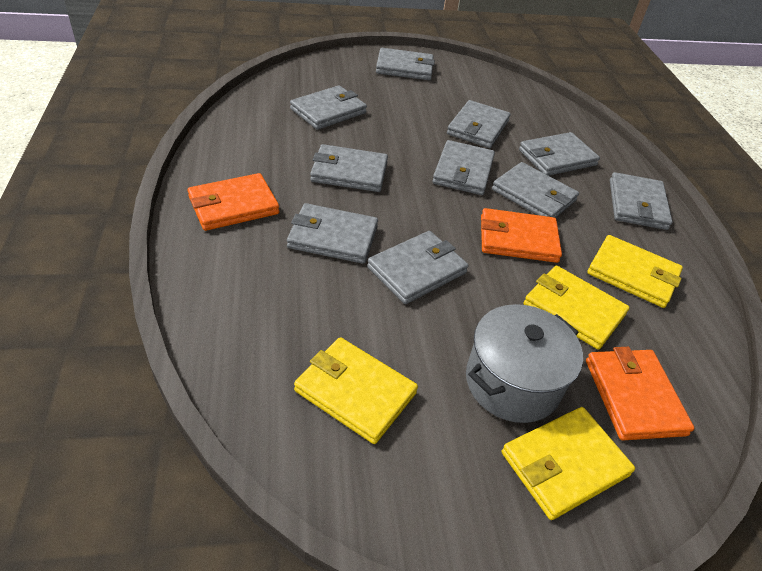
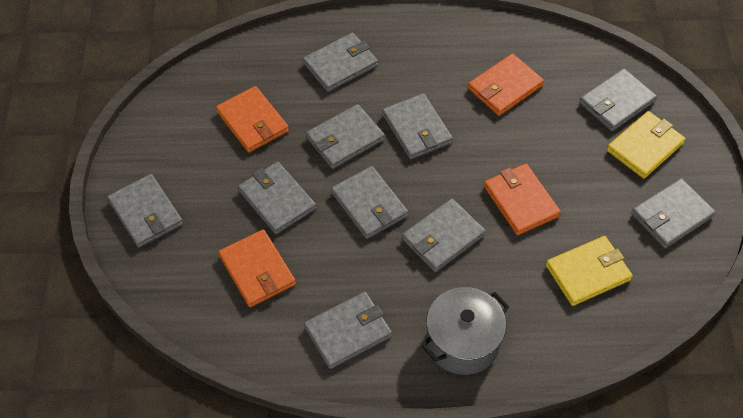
orange wallet: [188,173,279,231] [481,208,562,263] [586,347,694,440] = 3 -> [216,86,289,153] [218,229,296,307] [468,53,544,116] [484,163,561,235] = 4
yellow wallet: [294,337,418,444] [502,407,635,520] [524,266,630,350] [587,235,683,308] = 4 -> [546,236,633,306] [607,111,686,179] = 2

